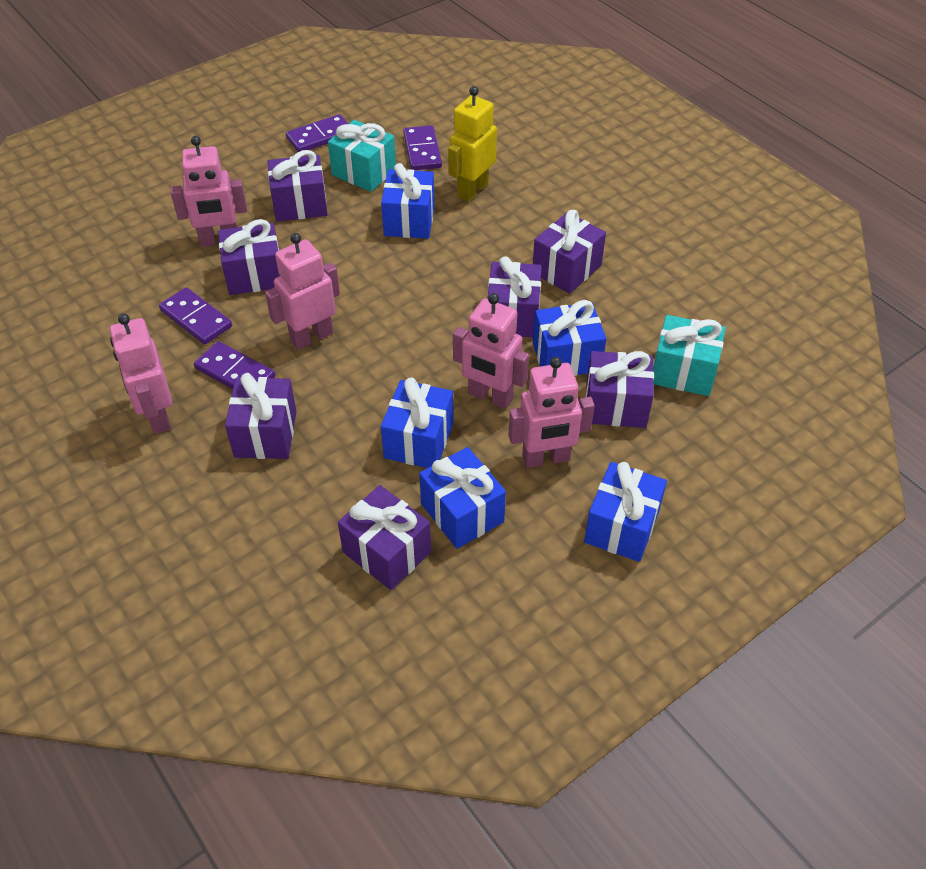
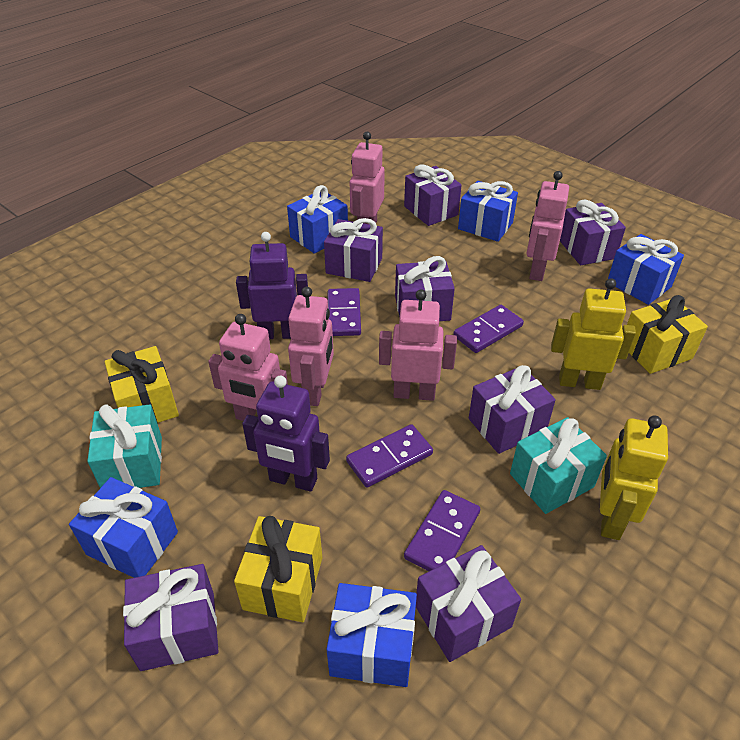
purple robot: none = 0 -> [236,232,308,339] [242,376,330,492] = 2
yellow gift: none = 0 -> [105,346,179,423] [234,516,322,622] [627,295,708,374] = 3
yellow robot: [448,86,497,202] = 1 -> [551,278,636,390] [600,415,668,540] = 2

